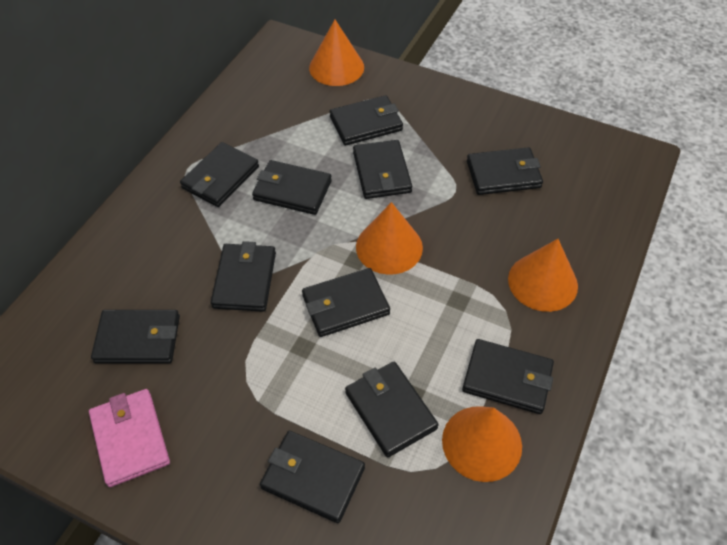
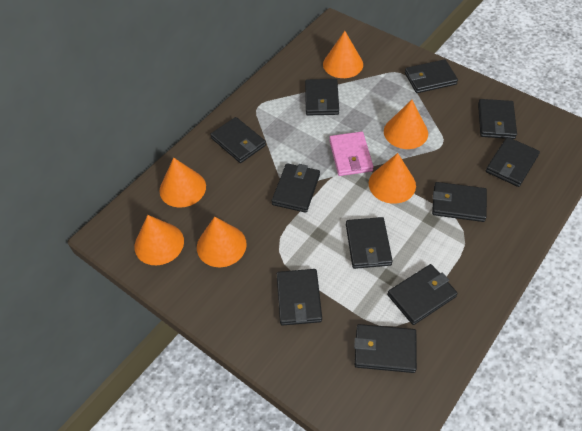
orange cone: [309,20,364,86] [356,202,423,275] [442,406,522,482] [508,239,578,312] = 4 -> [134,215,184,265] [159,158,206,208] [197,217,247,267] [323,31,363,78] [369,153,416,204] [384,100,428,149] = 6

